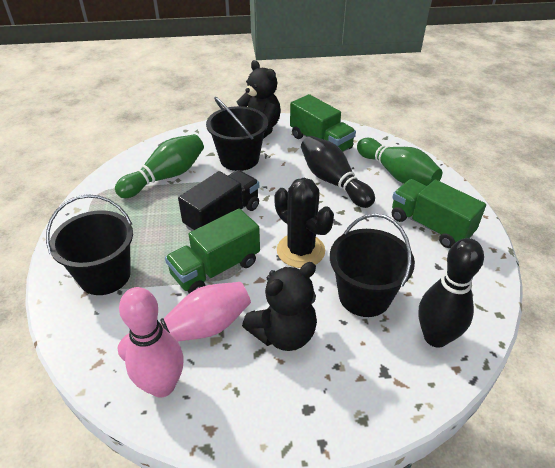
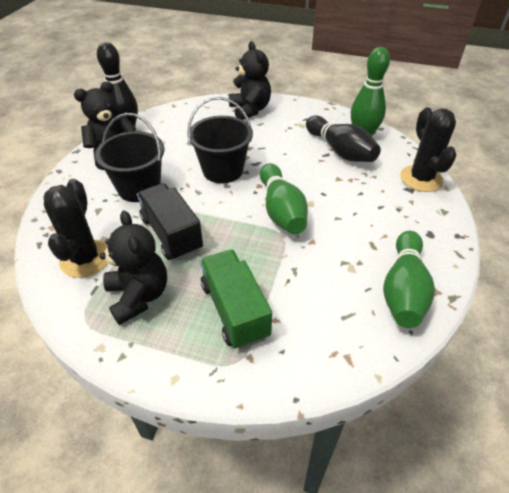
black bucket: [46,194,133,295] [206,97,268,171] [330,213,415,317] = 3 -> [95,113,165,202] [187,97,253,183] = 2
black cactus: [274,178,334,268] = 1 -> [43,179,108,278] [400,107,457,192] = 2
black teddy bear: [236,60,281,139] [242,262,317,351] = 2 -> [74,81,136,170] [100,210,167,325] [229,41,271,120] = 3
green bowling pin: [115,134,204,198] [357,138,442,186] = 2 -> [260,163,308,234] [351,47,390,136] [383,231,435,328] = 3
green truck: [165,208,260,293] [290,94,356,152] [392,179,486,248] = 3 -> [200,250,272,349] = 1
pink bowling pin: [118,282,251,361] [119,287,183,398] = 2 -> none = 0

